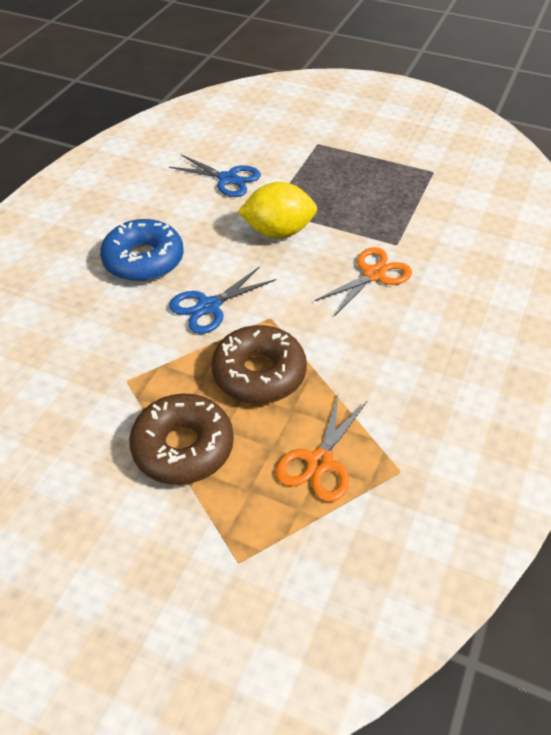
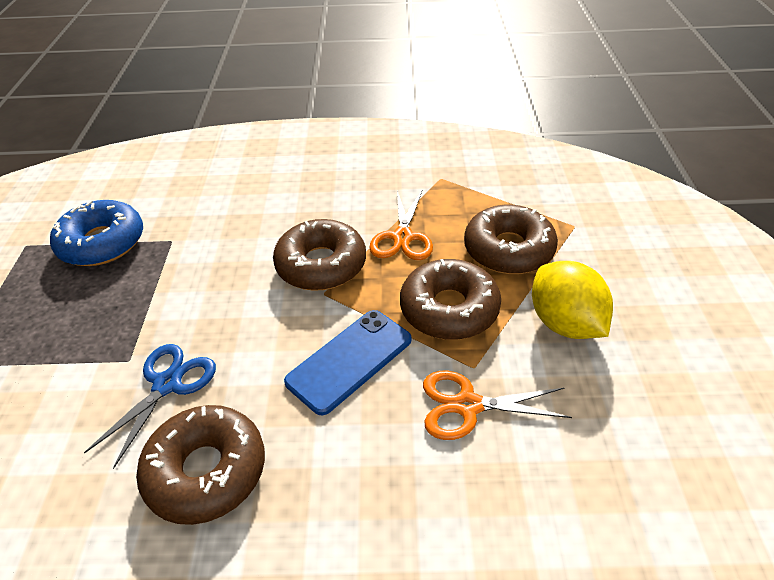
blue phone: none = 0 -> [284,310,411,415] = 1
blue scissors: [169,154,261,197] [169,267,276,334] = 2 -> [84,344,216,469] = 1
brown donut: [129,393,234,485] [211,325,307,404] = 2 -> [136,405,265,525] [273,219,366,291] [400,259,501,340] [464,205,558,274] = 4

